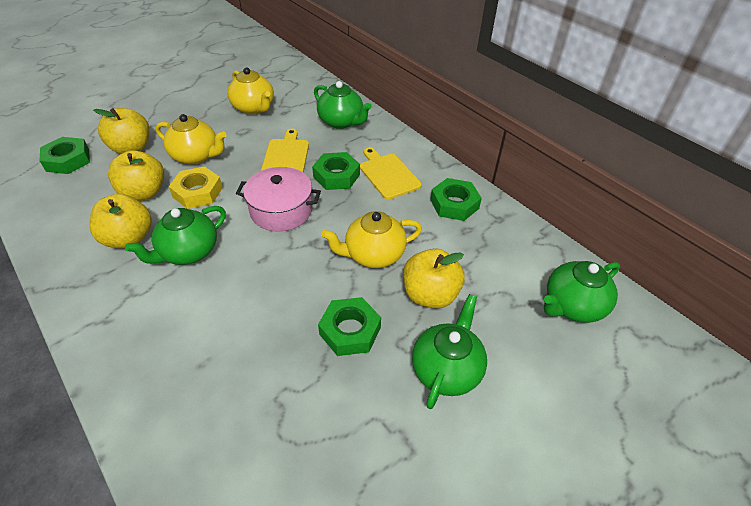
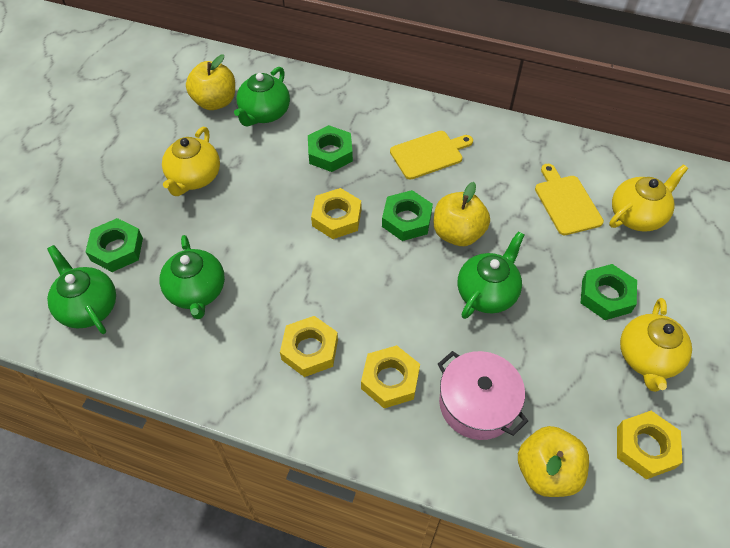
yellow apple: [90,194,152,248] [94,108,149,154] [108,150,164,201] [403,248,465,308] = 4 -> [186,54,235,110] [434,182,490,246] [518,426,589,497] = 3
yellow nut: [169,167,223,209] = 1 -> [280,316,338,377] [311,188,361,239] [361,345,420,408] [617,411,682,479] = 4

